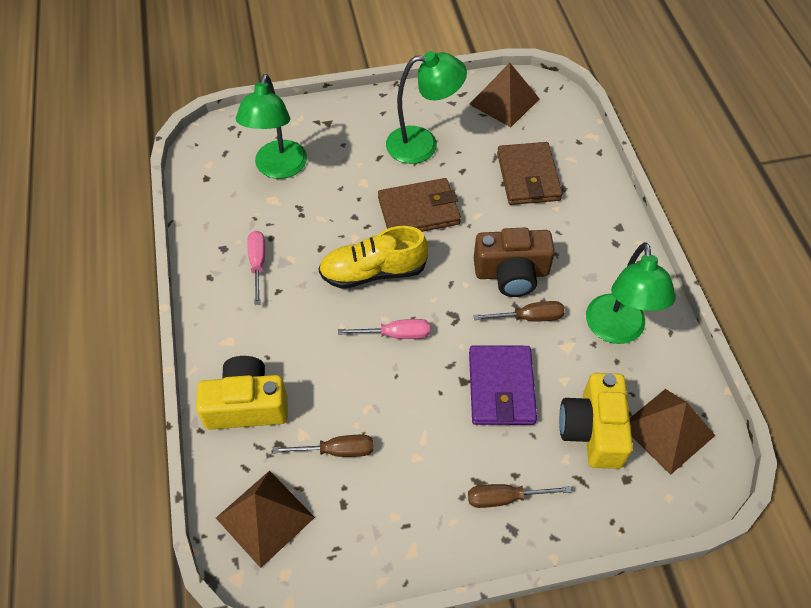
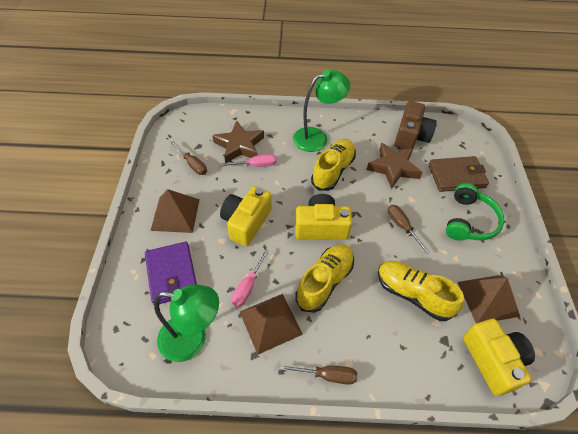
brown star: none = 0 -> [212,121,264,163] [367,143,422,189] = 2
brown wallet: [378,178,461,232] [497,142,563,205] = 2 -> [428,156,489,192] = 1
green headphones: none = 0 -> [446,183,504,240] = 1
green lamp: [236,74,307,179] [386,51,467,164] [586,242,676,344] = 3 -> [154,284,219,362] [293,70,350,152] = 2
yellow camera: [196,356,288,430] [559,373,633,469] = 2 -> [220,186,272,246] [295,194,352,240] [463,319,535,396] = 3
yellow shoe: [318,226,428,289] = 1 -> [295,244,354,313] [311,139,356,191] [378,261,464,321] = 3

